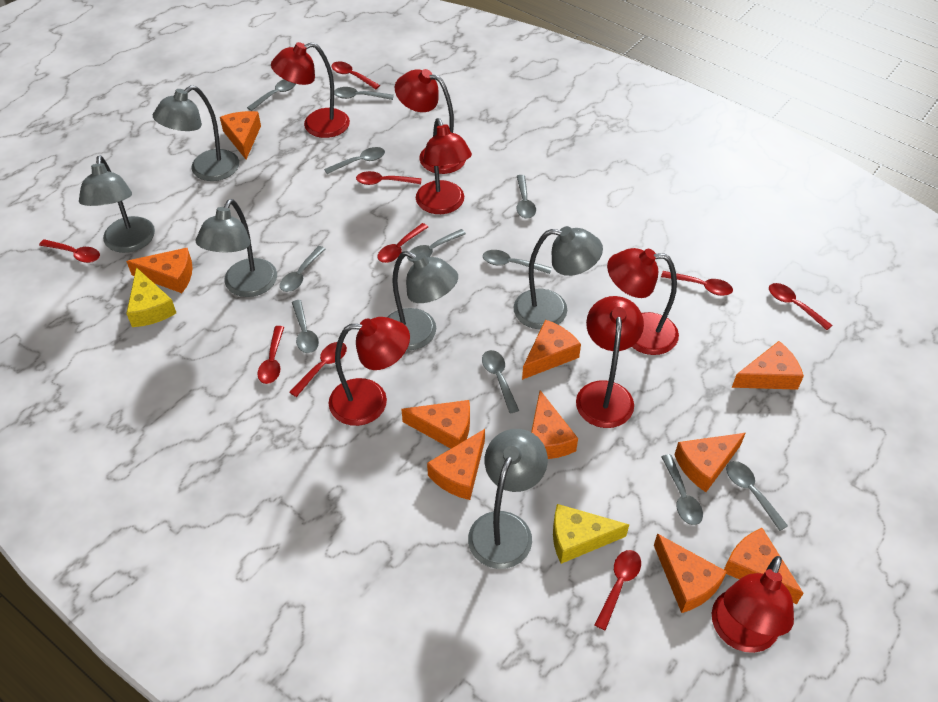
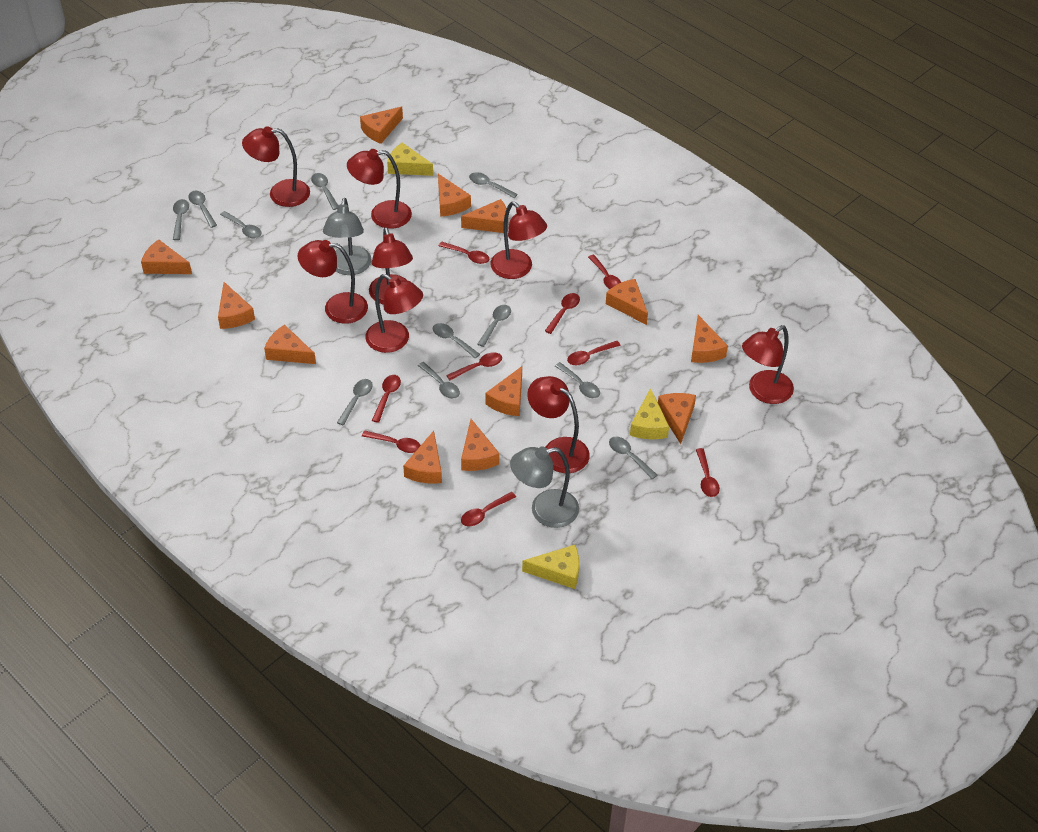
grey lamp: [79,156,155,253] [153,85,239,181] [196,199,277,297] [388,251,458,350] [468,429,548,569] [514,226,603,330] = 6 -> [323,198,371,275] [510,446,579,528] = 2
orange cheese: [126,248,193,293] [220,111,261,159] [401,400,470,449] [427,429,485,500] [522,320,581,380] [531,390,578,459] [654,534,727,613] [675,433,745,492] [724,528,803,604] [732,341,804,390] = 10 -> [141,239,192,274] [218,282,255,329] [264,325,316,364] [360,107,403,144] [403,431,442,484] [438,174,471,217] [461,199,508,234] [461,419,499,471] [485,366,522,416] [606,279,648,325] [658,393,696,444] [691,315,728,363] = 12
red lamp: [271,42,350,138] [329,317,410,426] [395,69,466,174] [416,118,472,214] [576,296,644,428] [607,248,679,355] [712,556,794,653] = 7 -> [242,126,310,207] [298,240,368,324] [347,149,412,229] [365,274,423,353] [369,227,413,305] [490,201,547,279] [527,376,590,473] [742,325,794,404] = 8
yellow cheese: [126,267,176,327] [553,504,629,564] = 2 -> [387,143,433,176] [522,545,579,589] [630,388,669,439] = 3

